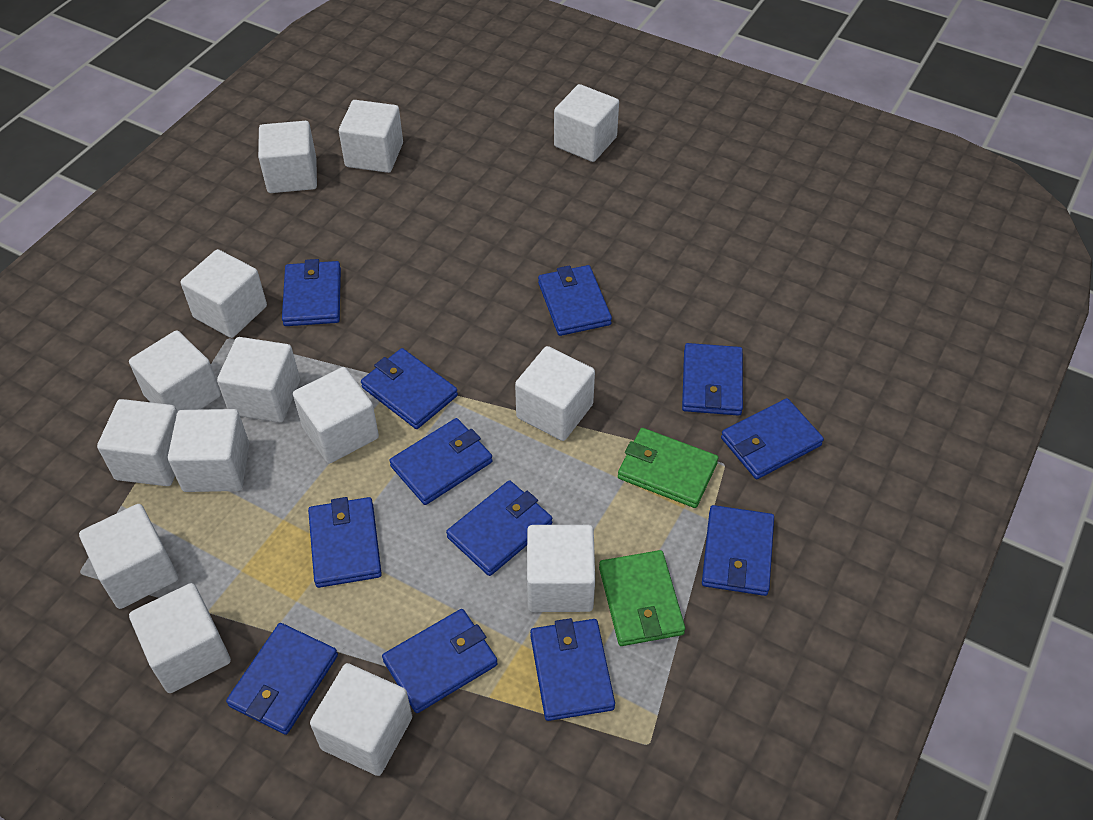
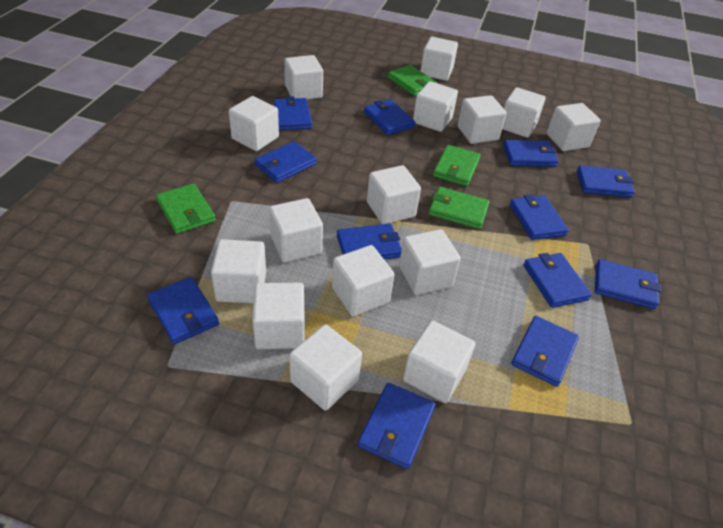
green wallet: [599,550,685,646] [618,428,718,508] = 2 -> [156,184,216,234] [388,65,437,96] [429,187,489,229] [433,145,481,186] = 4
white cube: [79,504,178,609] [97,399,178,486] [129,330,221,411] [129,583,231,693] [168,409,249,492] [181,249,267,338] [217,337,300,422] [258,121,317,193] [293,367,379,463] [310,663,412,776] [339,100,403,173] [515,346,595,441] [527,525,595,612] [554,84,619,162] = 14 -> [211,239,266,303] [229,96,279,151] [252,283,305,349] [269,198,323,263] [285,55,323,100] [289,324,362,411] [332,245,395,317] [367,165,421,224] [399,229,461,295] [403,320,475,403] [413,81,458,132] [420,37,458,81] [458,95,507,144] [502,87,546,138] [547,103,601,151] = 15

